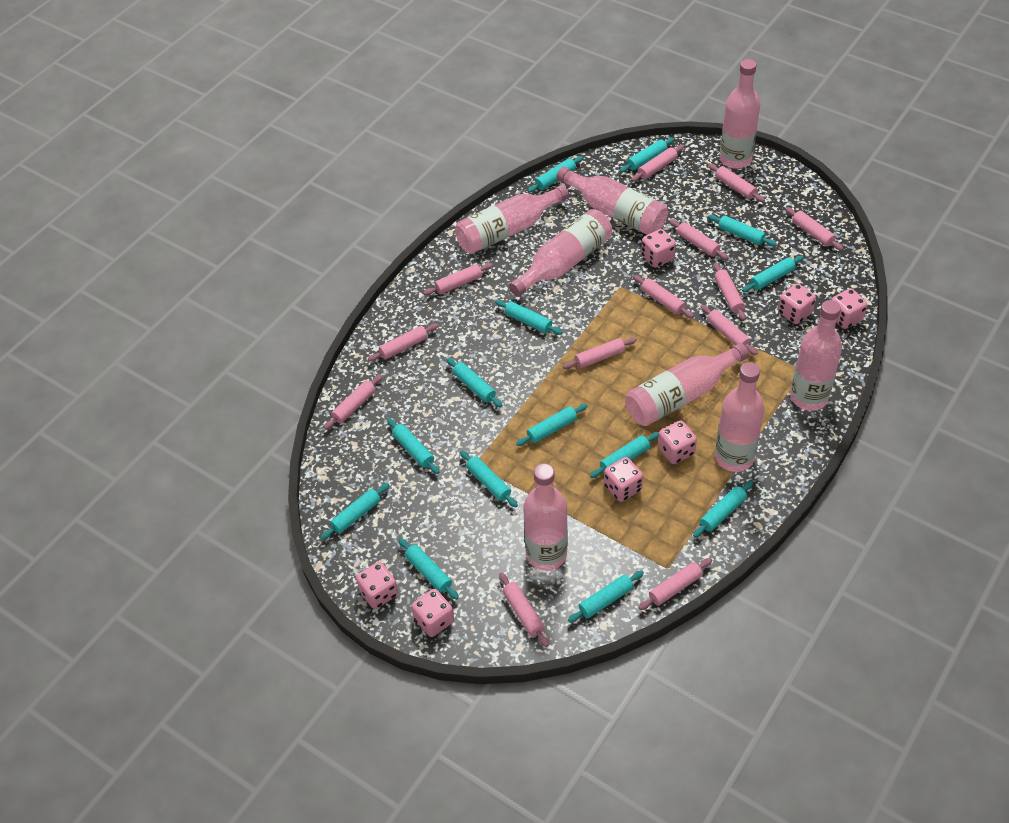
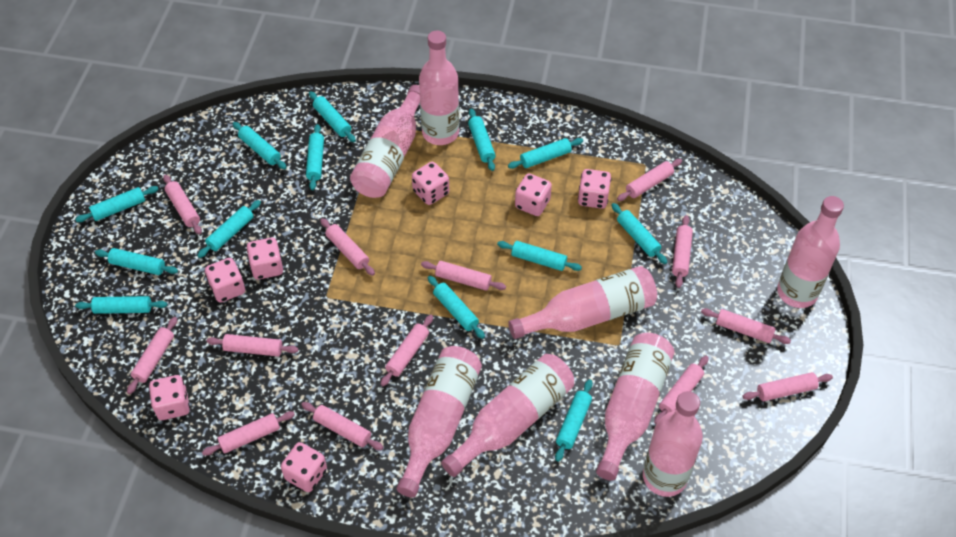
turquoise rolling pin: [321,483,390,540] [387,418,439,474] [399,538,459,600] [447,358,502,407] [460,451,518,508] [495,300,562,335] [516,404,587,446] [528,156,583,193] [568,570,644,623] [590,432,659,478] [620,138,674,172] [693,481,753,538] [708,215,777,246] [742,256,804,292] = 14 -> [75,186,158,222] [75,296,167,314] [95,248,178,275] [197,200,261,258] [233,122,287,169] [306,124,324,190] [309,91,356,142] [428,276,485,339] [468,108,496,171] [497,241,582,271] [508,138,583,169] [555,379,593,462] [611,203,667,264] = 13

